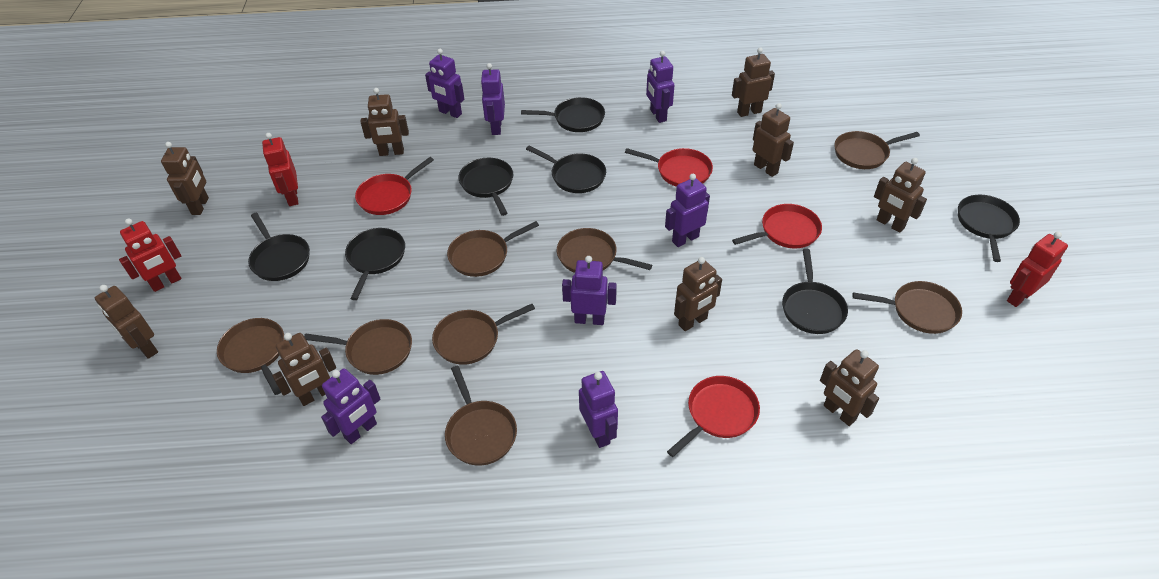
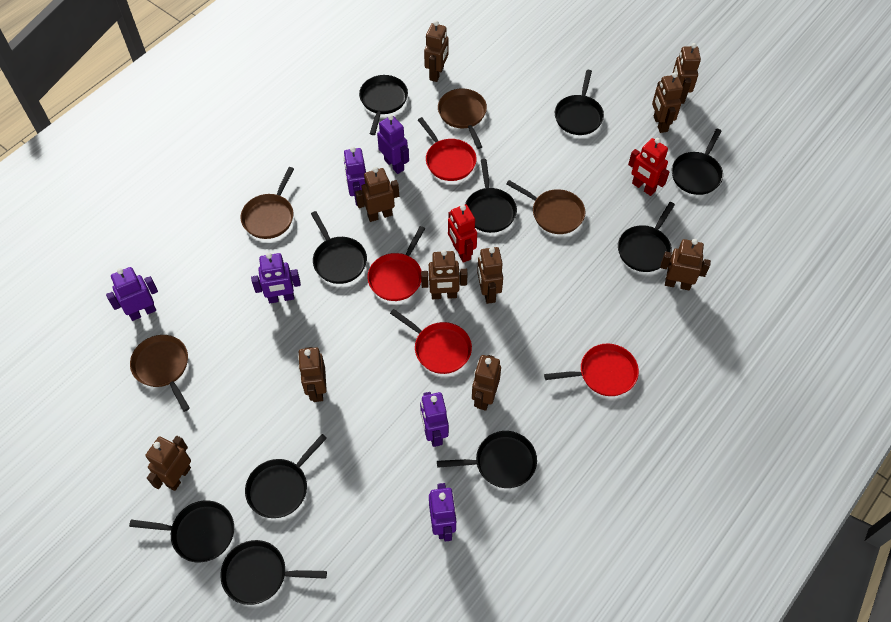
black pan: [248,213,310,281] [345,228,405,300] [459,158,513,216] [521,97,605,132] [526,146,606,193] [782,249,848,334] [958,195,1020,262] = 7 -> [129,500,234,562] [220,540,327,605] [245,434,327,518] [311,211,367,284] [359,75,408,135] [437,431,537,488] [465,159,517,233] [555,70,604,135] [618,202,675,272] [672,129,723,195] = 10
brown pan: [217,318,284,395] [304,319,412,375] [432,304,535,365] [445,365,517,465] [447,221,539,277] [557,228,652,273] [834,131,920,169] [852,281,962,334] = 8 -> [130,335,190,412] [241,167,294,239] [438,88,487,149] [506,180,585,234] = 4
brown robot: [95,285,158,359] [161,142,209,215] [272,333,336,406] [361,88,409,156] [674,257,722,331] [732,47,775,117] [752,103,794,177] [820,349,879,426] [874,158,927,233] = 9 -> [145,436,191,491] [298,347,327,402] [355,167,399,222] [421,250,467,299] [424,21,448,82] [472,355,501,411] [477,247,503,304] [652,72,683,133] [660,239,711,290] [672,43,701,104] = 10
purple robot: [321,368,381,444] [425,49,464,118] [481,63,505,135] [562,256,617,325] [579,371,618,448] [646,51,674,123] [665,174,710,247] = 7 -> [106,267,158,321] [251,253,301,303] [343,147,366,206] [377,115,409,174] [420,392,449,447] [429,483,456,542] = 6
red robot: [119,218,181,292] [262,133,299,206] [1007,231,1068,307] = 3 -> [448,204,477,263] [628,138,670,196] = 2

